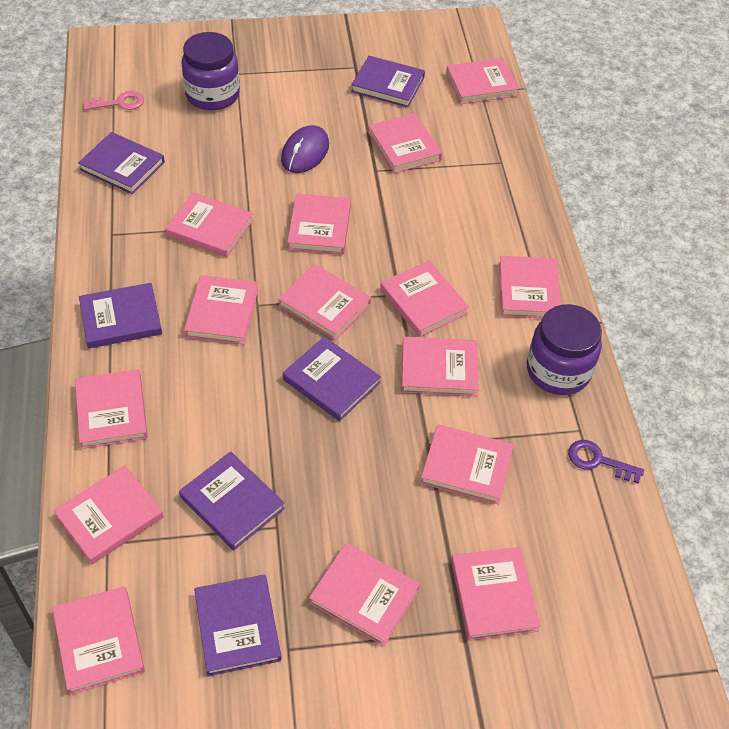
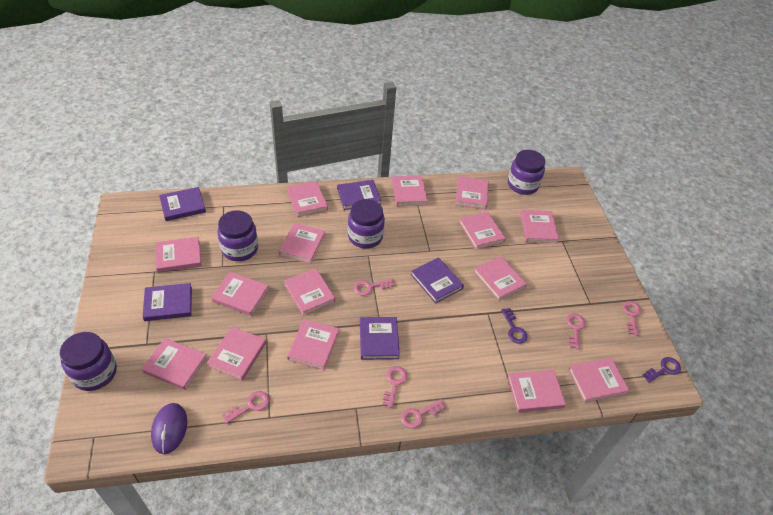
pink key: [83,91,144,110] = 1 -> [222,391,269,424] [354,278,394,296] [383,366,407,408] [401,399,446,429] [566,314,585,349] [623,301,641,336] = 6
purple book: [78,132,165,194] [79,283,162,349] [179,451,285,550] [194,574,281,676] [283,336,381,421] [351,56,425,107] = 6 -> [142,283,192,321] [159,187,206,221] [337,180,381,210] [360,317,400,360] [411,257,464,304] = 5
purple jar: [181,32,240,111] [527,304,602,395] = 2 -> [59,332,117,391] [218,210,258,261] [348,199,385,248] [508,150,545,195] = 4
purple key: [568,440,644,484] = 1 -> [501,308,528,344] [643,357,681,383] = 2

